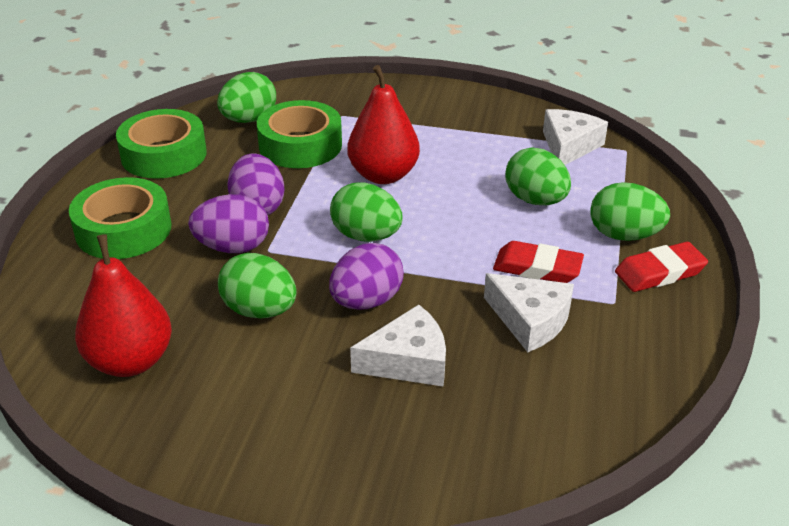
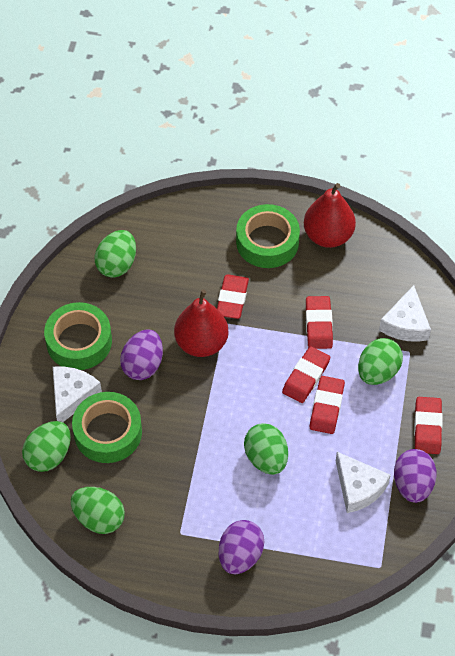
red eraser: [493,241,584,283] [615,242,708,292] = 2 -> [217,274,249,319] [282,346,330,403] [306,296,333,349] [310,376,345,434] [414,397,443,454] = 5

